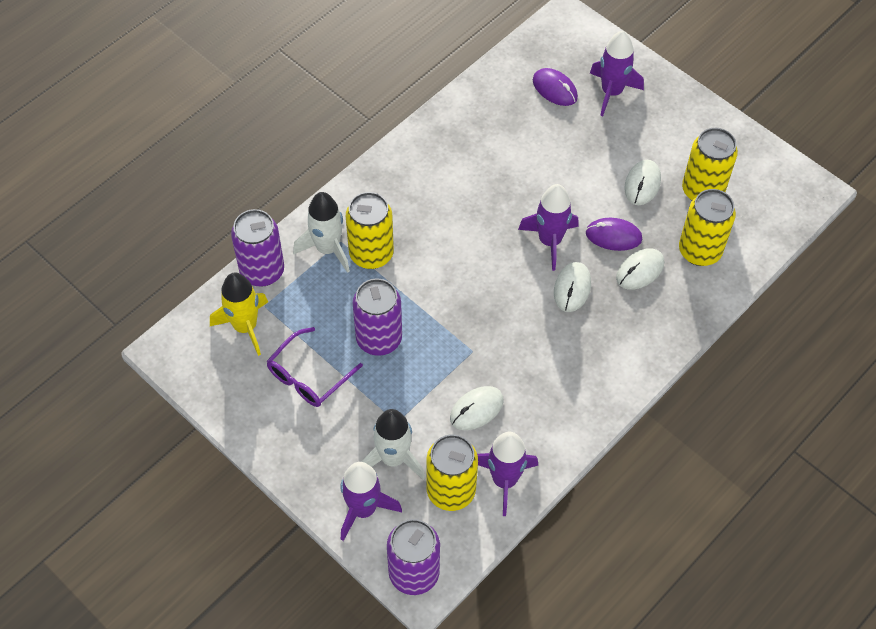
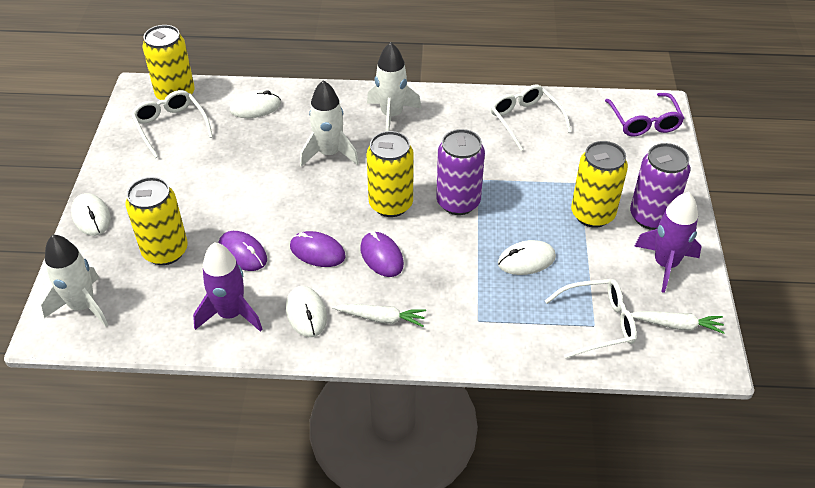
purple can: [231,209,284,287] [353,278,402,356] [387,519,440,595] = 3 -> [436,129,485,215] [630,143,690,230] = 2
purple mouse: [533,68,578,106] [586,218,642,251] = 2 -> [219,231,267,271] [290,231,346,267] [360,231,404,277] = 3
purple rocket: [340,462,402,541] [477,432,539,516] [518,184,579,271] [590,31,644,116] = 4 -> [193,242,263,332] [634,192,702,293] = 2
white carrot: none = 0 -> [332,304,426,327] [631,311,725,334] = 2
white glasses: none = 0 -> [131,90,213,158] [491,85,571,151] [545,279,637,359] = 3
white rocket: [293,192,350,273] [361,409,425,480] = 2 -> [41,235,108,327] [300,80,359,167] [367,42,422,131] = 3
yellow rocket: [210,272,268,356] = 1 -> none = 0

